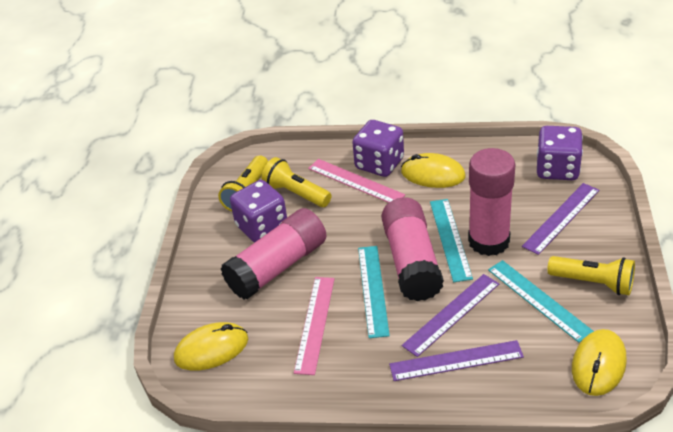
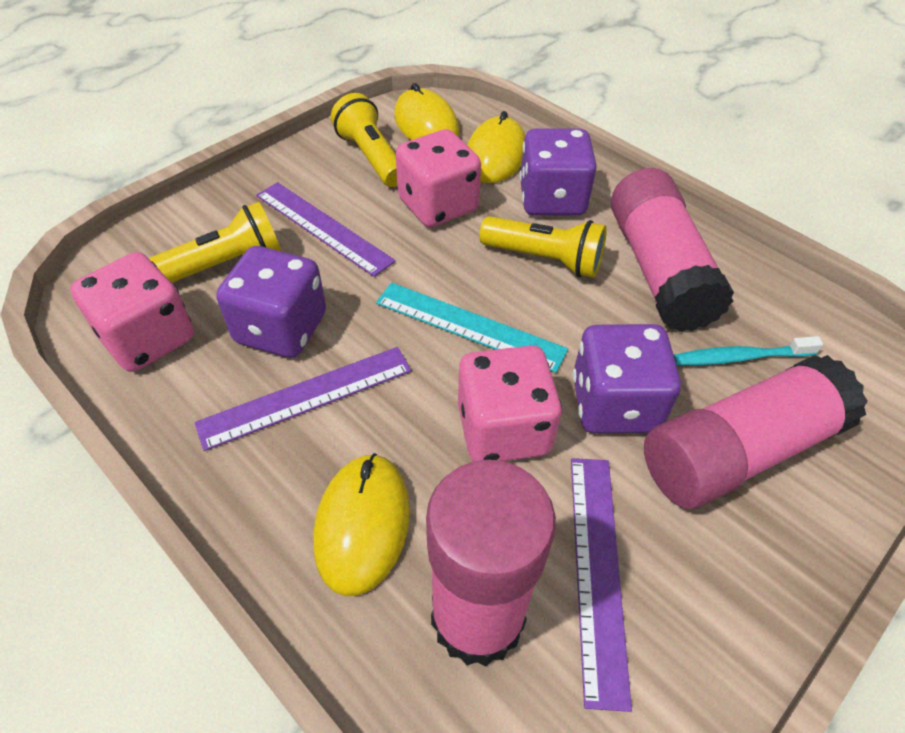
pink dice: none = 0 -> [70,252,194,372] [395,129,481,227] [458,345,562,461] = 3
pink ruler: [294,277,334,375] [308,159,405,203] = 2 -> none = 0
turquoise ruler: [358,246,390,338] [430,199,473,282] [488,260,594,343] = 3 -> [376,282,568,373] = 1
turquoise toothbrush: none = 0 -> [674,336,823,365] = 1

